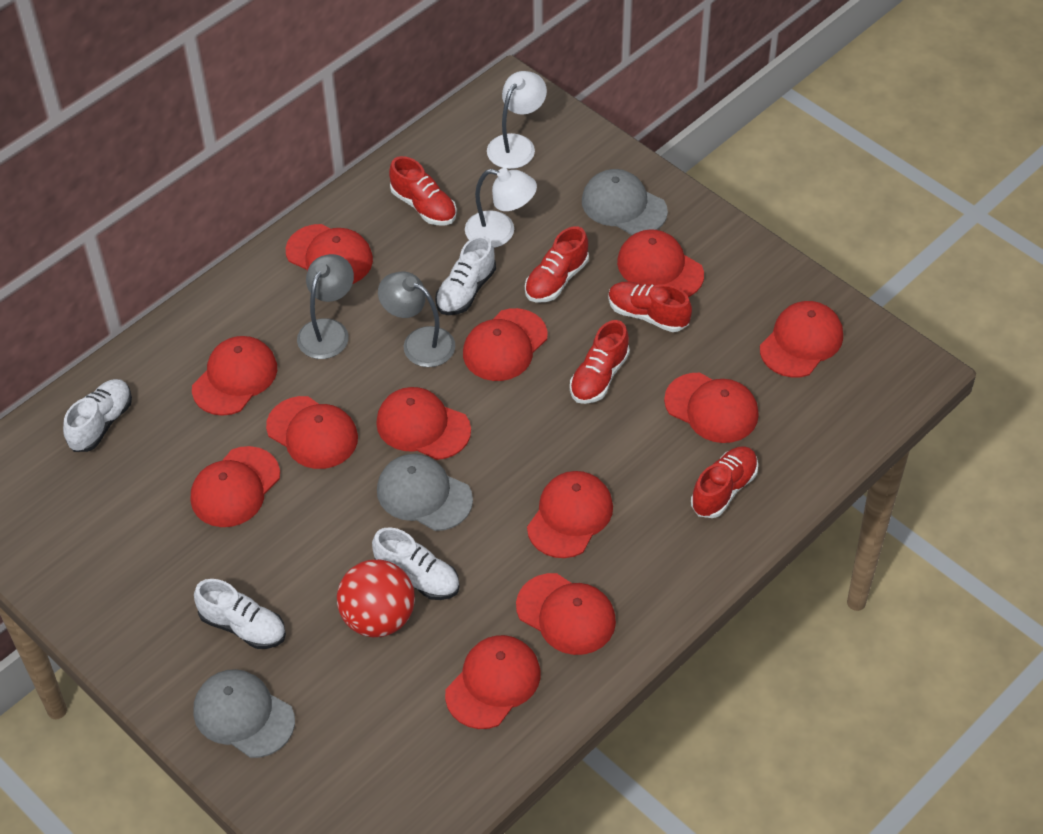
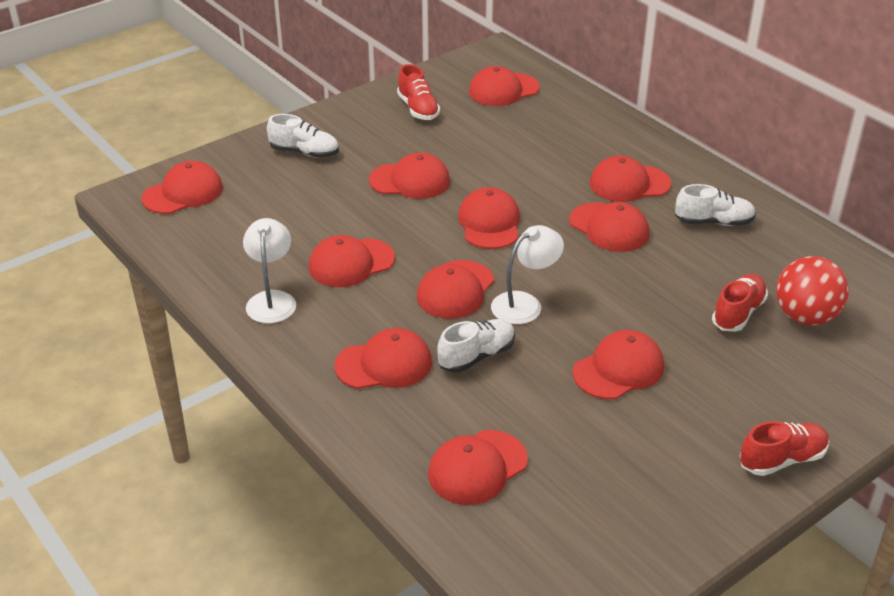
grey cap: [193,669,295,758] [377,454,473,531] [582,169,668,235] = 3 -> none = 0
grey lamp: [297,254,354,359] [378,271,455,367] = 2 -> none = 0
red cap: [191,446,280,527] [192,336,277,416] [266,396,358,469] [286,224,373,284] [376,387,471,460] [445,635,541,729] [463,308,548,381] [516,573,616,655] [527,471,613,558] [617,229,704,297] [664,373,759,443] [760,301,843,377] = 12 -> [142,161,223,214] [309,235,395,287] [334,328,432,389] [369,152,450,199] [417,260,494,319] [428,430,528,505] [458,187,520,249] [469,66,540,106] [569,202,649,252] [573,330,664,399] [590,156,671,202] = 11
red shoe: [389,156,457,225] [525,226,589,303] [570,320,630,404] [608,281,692,332] [691,446,758,518] = 5 -> [397,64,440,120] [712,274,768,332] [740,421,830,476] = 3
white shoe: [63,379,132,452] [194,579,286,649] [372,527,460,600] [435,236,496,315] = 4 -> [267,114,339,158] [437,319,515,373] [675,184,756,226] = 3

